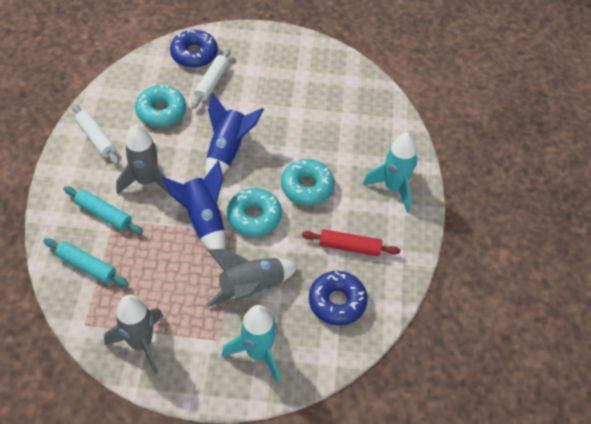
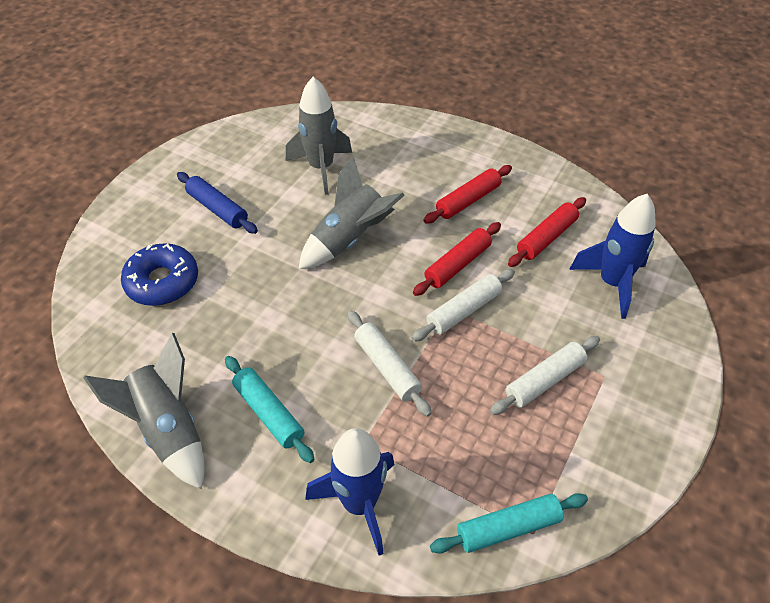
blue donut: [170,30,218,68] [309,271,368,325] = 2 -> [121,243,198,306] = 1
blue rolling pin: none = 0 -> [177,172,258,234] = 1
red rolling pin: [302,229,400,256] = 1 -> [413,222,501,296] [424,165,512,224] [508,197,586,267] = 3
turquoise donut: [135,84,186,127] [227,188,282,237] [281,159,334,205] = 3 -> none = 0
turquoise rocket: [222,305,280,382] [363,132,418,213] = 2 -> none = 0
white rolling pin: [72,104,119,165] [191,48,231,109] = 2 -> [348,311,432,417] [411,269,515,342] [490,336,600,415] = 3

